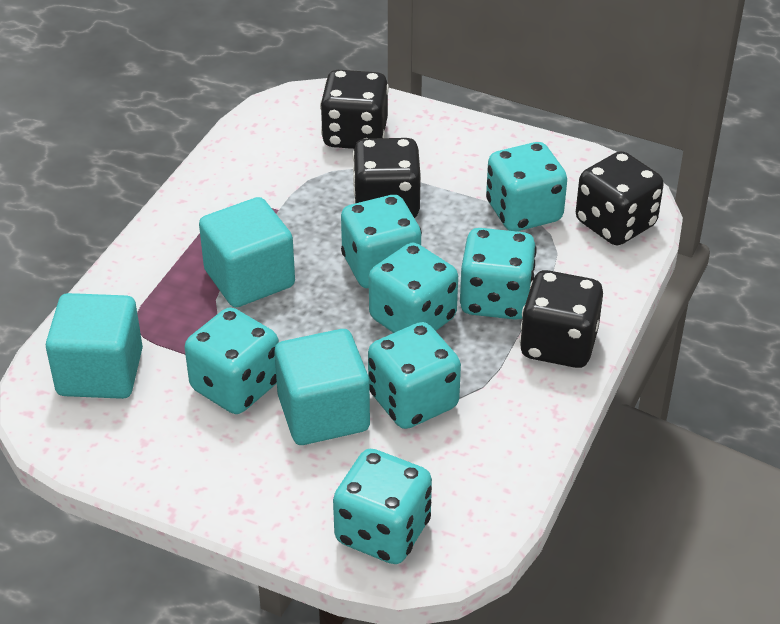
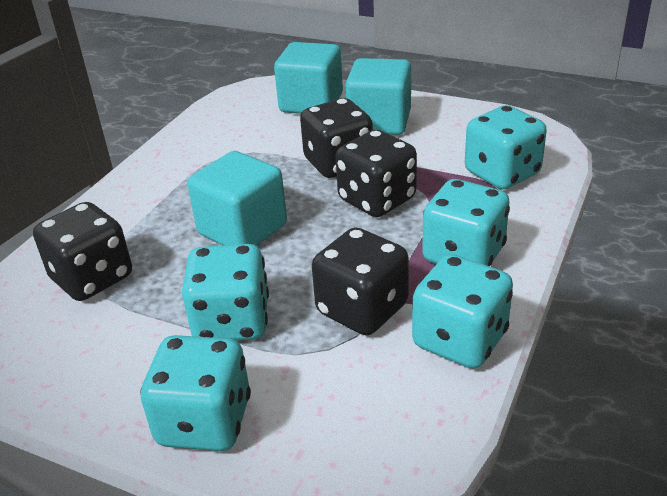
turquoise dice: [185,307,279,414] [333,449,432,564] [341,195,422,288] [368,322,461,429] [369,242,458,333] [460,228,537,320] [486,142,567,231] = 7 -> [140,335,251,451] [182,244,269,341] [412,254,513,369] [422,179,510,266] [465,105,547,189] = 5

